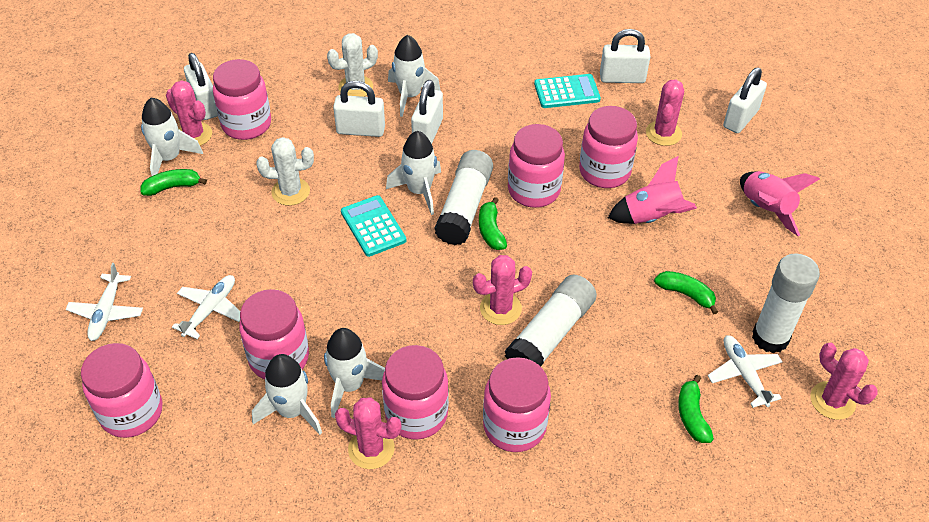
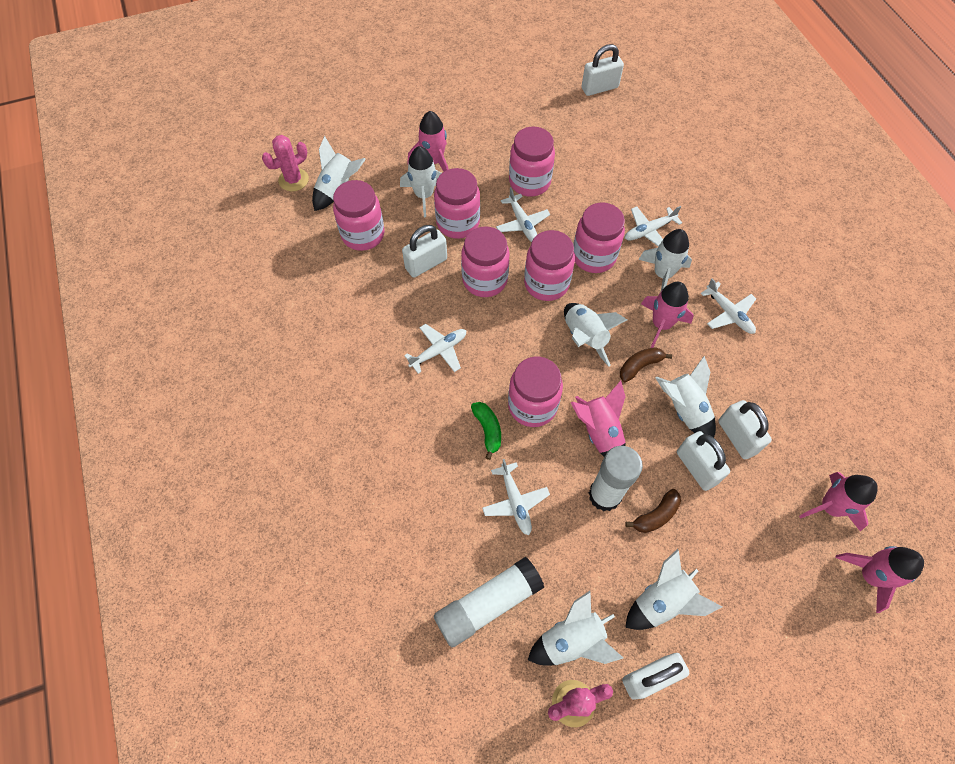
brown banana: none = 0 -> [620,347,672,382] [625,489,681,533] = 2
green banana: [140,169,207,196] [479,197,507,250] [654,271,718,314] [678,375,714,443] = 4 -> [471,402,501,460] = 1
pink cactus: [166,80,212,146] [335,397,401,469] [473,255,532,325] [646,80,684,146] [811,343,878,420] = 5 -> [262,135,309,191] [548,680,613,727] = 2
pink rocket: [608,156,697,224] [740,171,820,236] = 2 -> [408,111,449,172] [570,381,626,457] [641,282,694,348] [799,472,878,531] [835,546,924,613] = 5
turquoise calculator: [341,195,406,257] [534,74,601,108] = 2 -> none = 0
white cactus: [256,137,314,206] [327,33,378,97] = 2 -> none = 0
white glue stick: [434,150,493,245] [505,275,597,367] [752,254,820,353] = 3 -> [434,557,544,648] [589,446,643,511] = 2
white plane: [66,263,143,341] [172,275,240,339] [708,335,782,408] = 3 -> [404,324,467,374] [482,459,550,535] [496,187,550,242] [625,206,682,247] [700,278,756,334] = 5
white rocket: [141,97,203,176] [252,354,322,435] [324,328,385,418] [386,131,441,215] [388,35,441,117] = 5 -> [312,136,366,211] [400,146,442,217] [528,591,623,665] [564,303,627,367] [625,549,722,630] [639,229,692,291] [655,356,716,438] = 7

